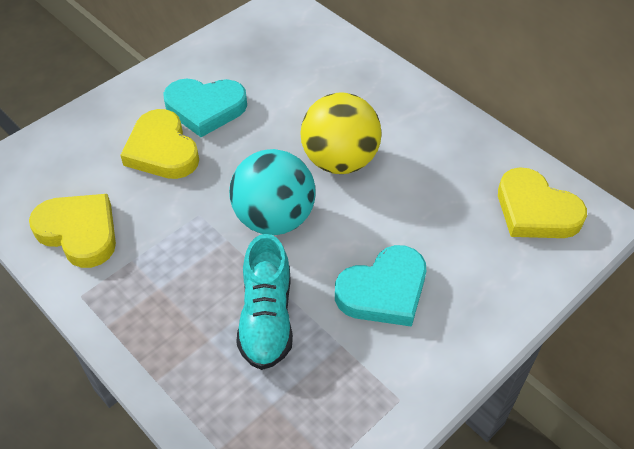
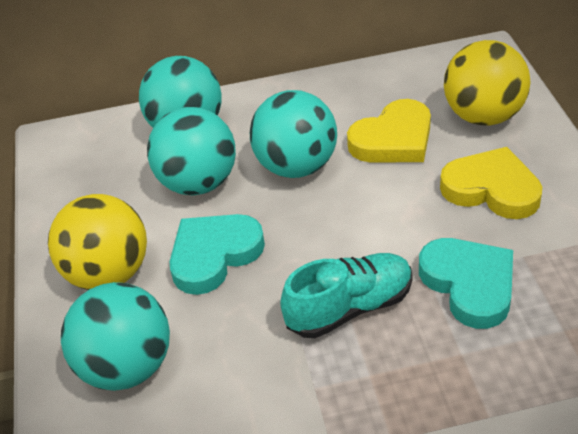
turquoise ball: [229,149,316,235] = 1 -> [61,282,170,391] [139,56,222,128] [147,107,236,195] [250,90,337,178] = 4
yellow ball: [300,93,382,174] = 1 -> [48,194,147,290] [444,40,531,125] = 2
yellow heart: [29,194,116,268] [120,109,199,179] [498,167,587,238] = 3 -> [347,99,431,162] [440,147,542,219] = 2

